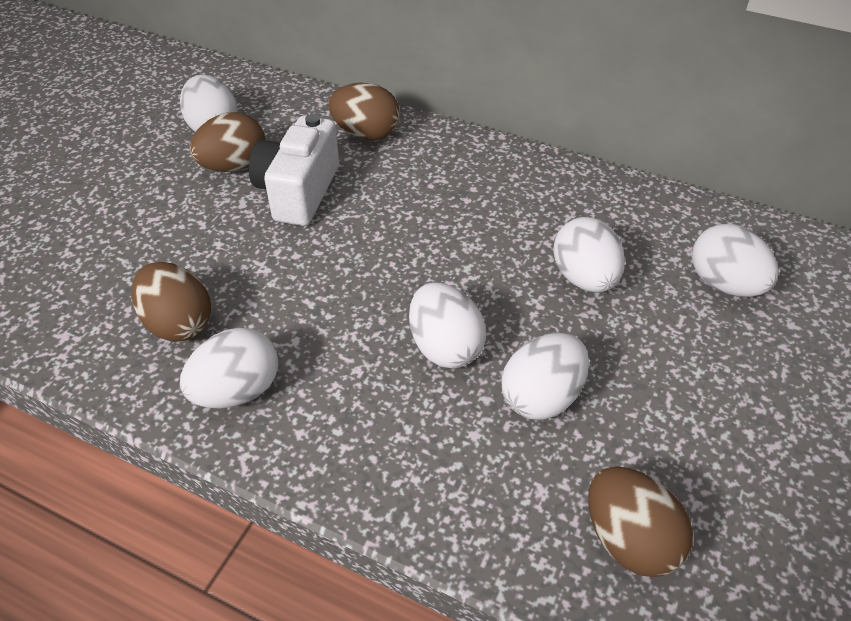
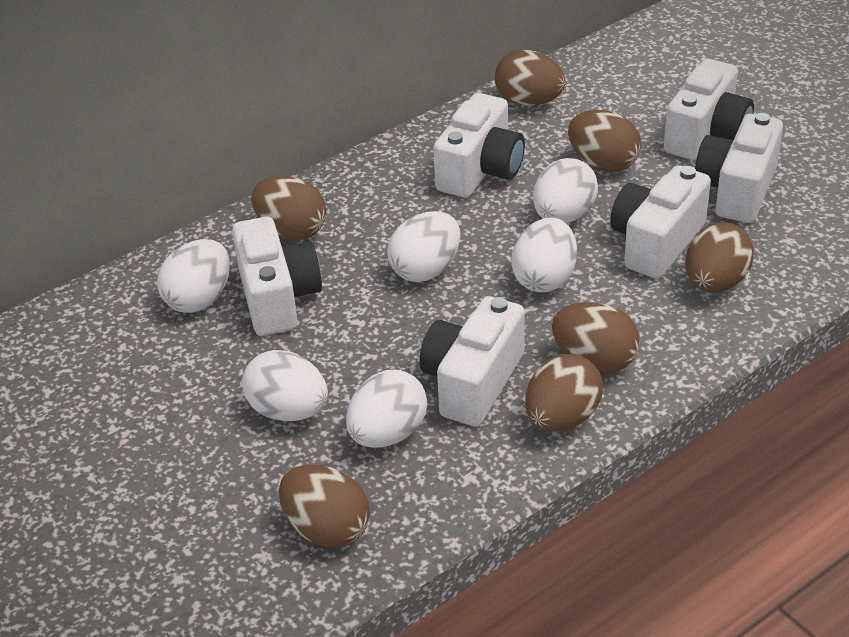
brown egg: [132,262,211,342] [190,112,265,172] [328,82,400,140] [588,467,693,577] = 4 -> [251,176,326,240] [279,465,370,548] [495,50,566,106] [525,354,603,432] [552,302,640,374] [568,110,641,172] [685,222,754,293] = 7
white camera: [249,114,339,226] = 1 -> [232,217,322,336] [420,296,525,427] [433,93,525,198] [610,165,711,279] [664,59,754,160] [695,113,783,223] = 6

